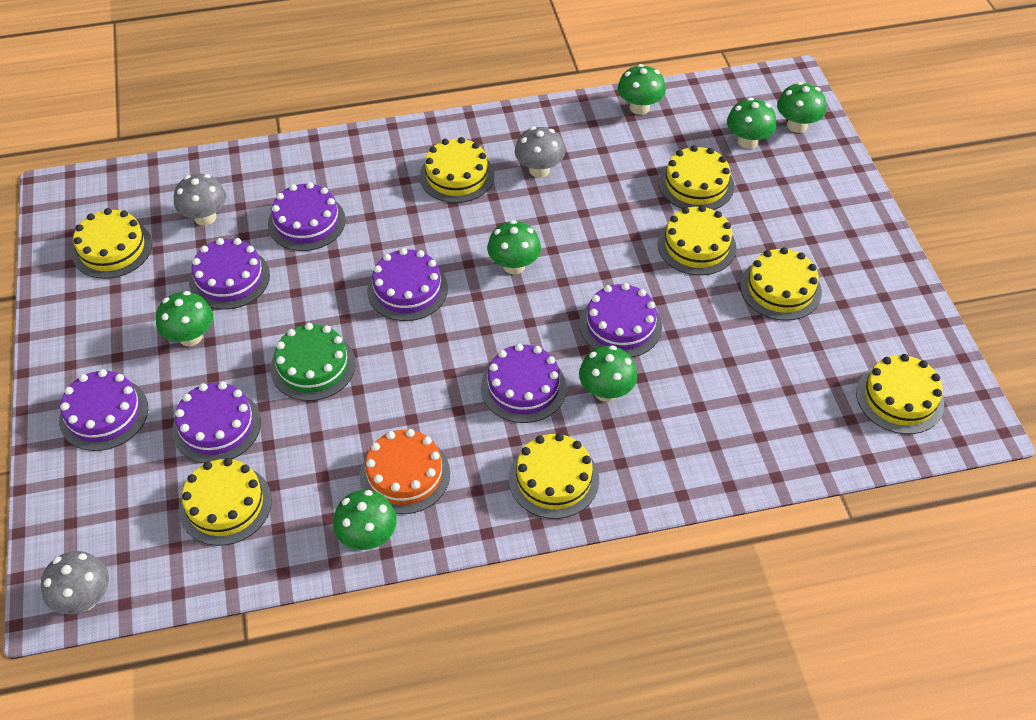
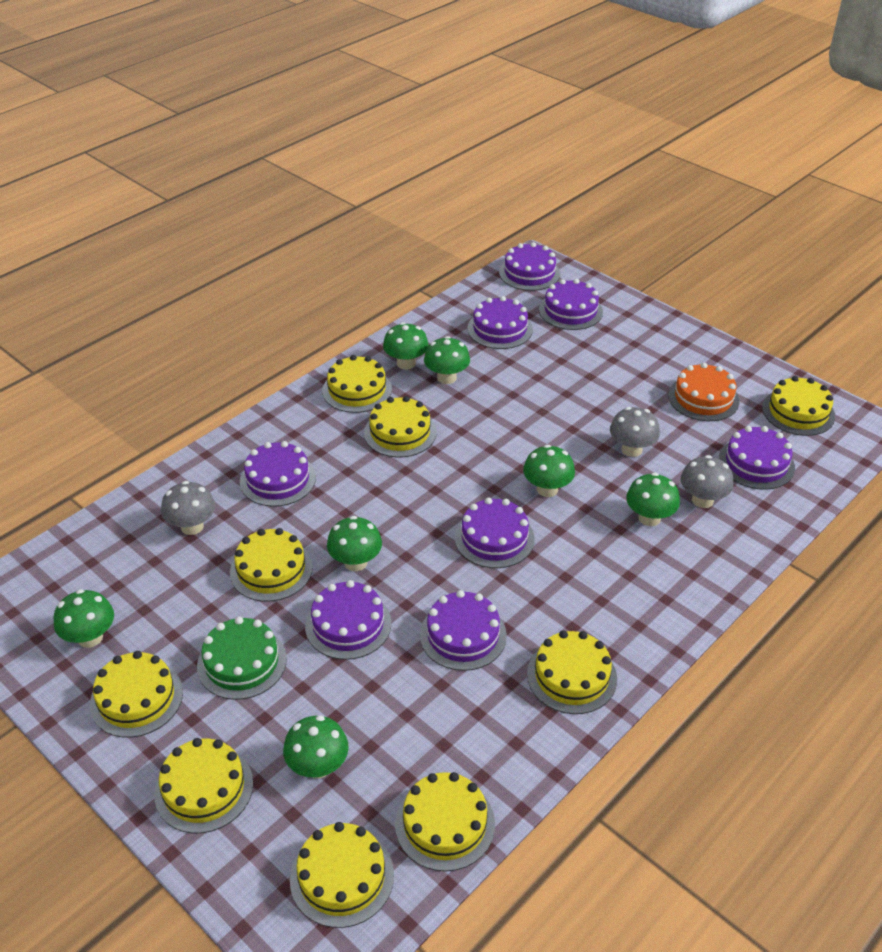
purple cake: [59,369,148,451] [172,382,261,463] [189,238,270,310] [268,182,346,251] [367,248,448,321] [481,343,566,423] [580,283,662,357] = 7 -> [240,441,316,507] [305,580,391,660] [420,590,507,671] [455,497,535,568] [467,296,533,349] [499,242,560,291] [539,279,603,330] [719,426,795,490] = 8
yellow cake: [72,208,152,279] [179,458,272,546] [420,137,494,203] [509,433,599,519] [658,205,736,275] [659,145,734,210] [740,247,822,321] [856,354,944,434] = 8 -> [90,651,183,738] [154,738,253,833] [230,528,313,602] [290,822,394,928] [322,355,392,413] [364,396,436,457] [395,772,495,871] [527,630,617,714] [762,376,835,436] = 9

